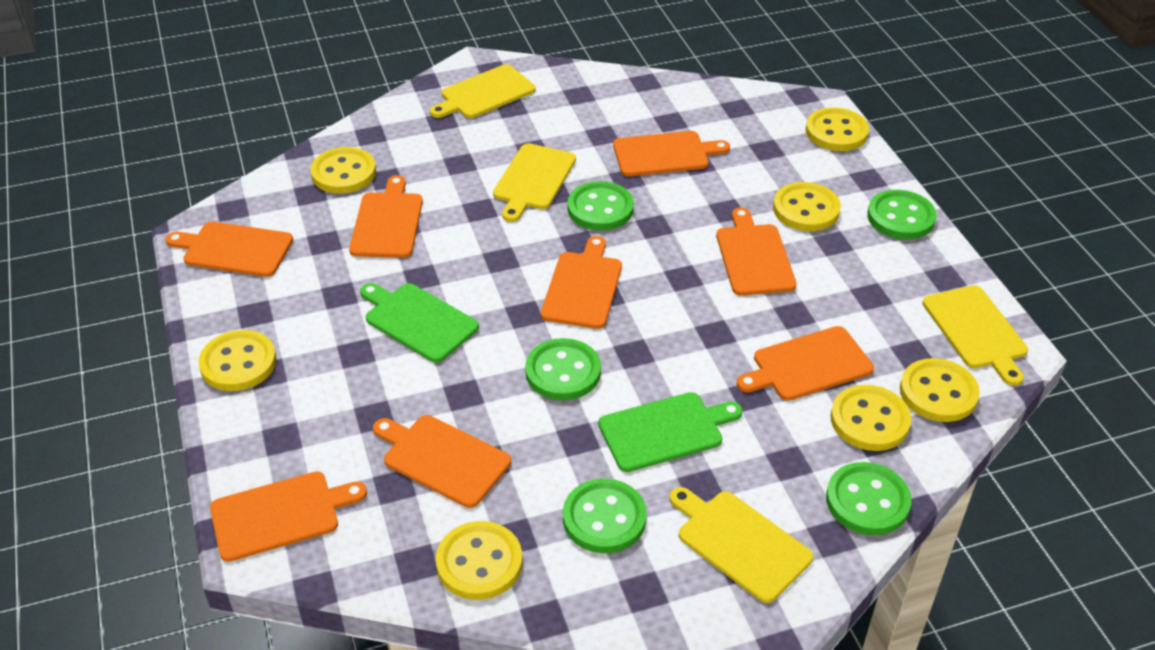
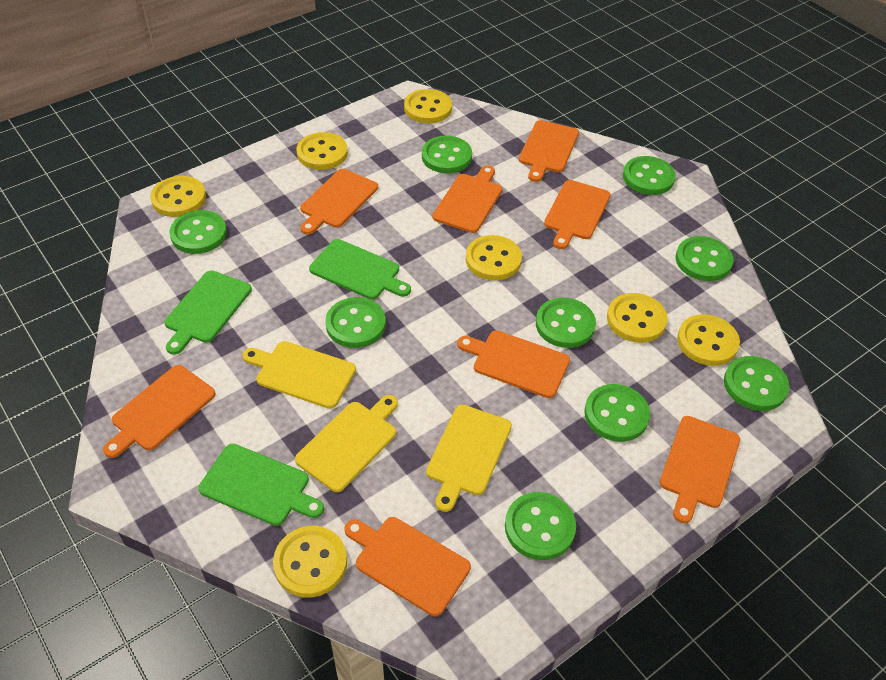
green button: [525,338,601,400] [563,479,647,553] [568,181,634,231] [826,462,912,535] [867,190,936,240] = 5 -> [169,210,227,254] [325,297,386,348] [422,136,472,173] [505,492,576,560] [536,298,596,348] [584,384,650,442] [623,156,676,195] [676,236,733,281] [724,356,790,411] = 9
green cutting board: [360,283,479,363] [598,392,743,472] = 2 -> [164,270,252,355] [198,444,324,526] [309,239,411,299] = 3
yellow cutting board: [430,64,536,118] [493,143,576,222] [670,487,813,603] [922,285,1028,386] = 4 -> [242,341,356,409] [295,395,398,492] [426,405,512,512] = 3

